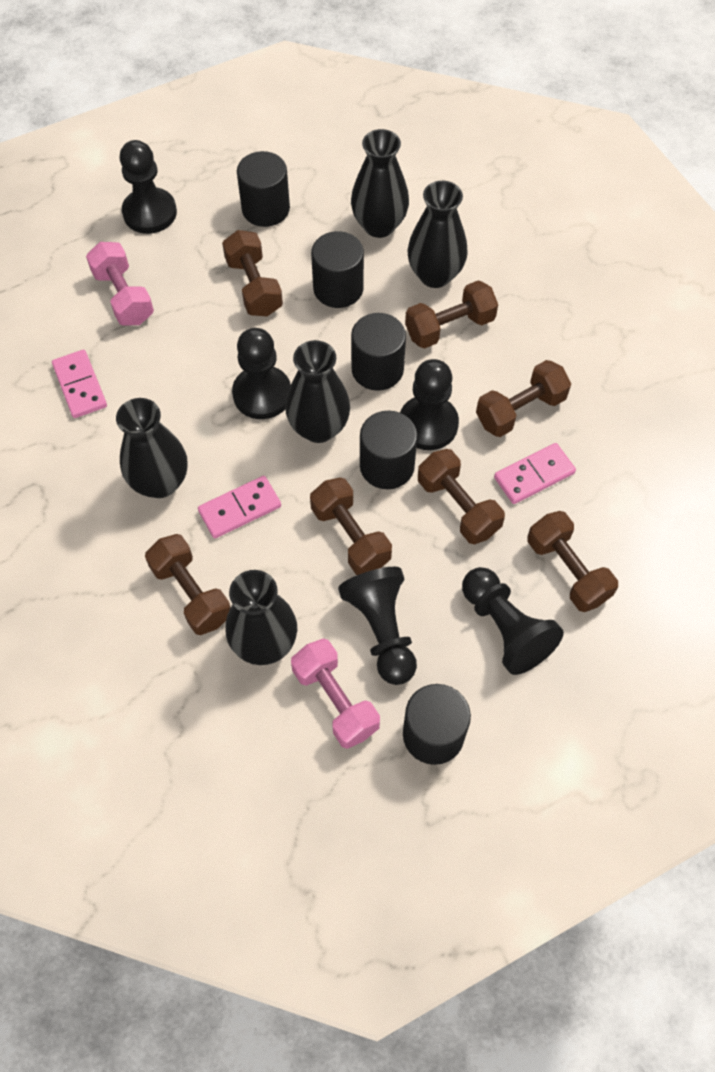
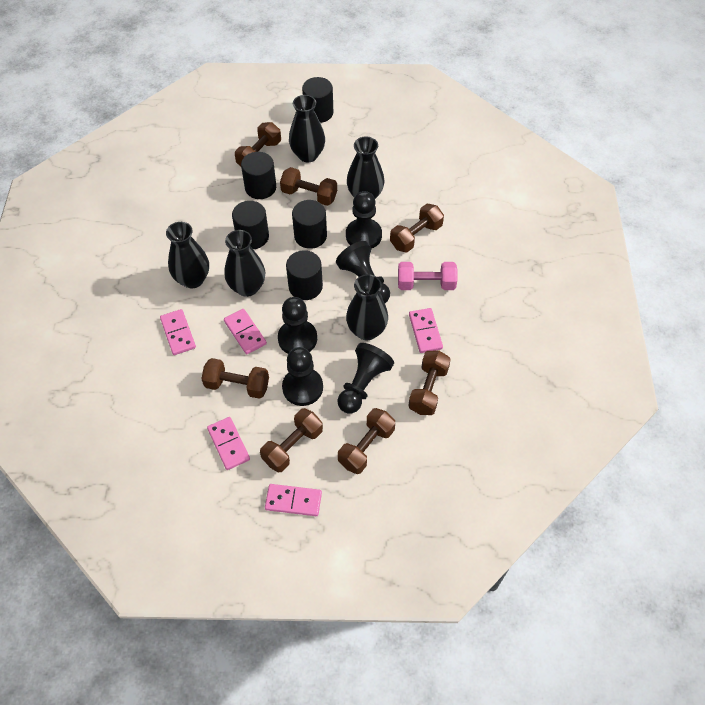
pink domino: [52,350,107,418] [198,476,281,538] [494,443,576,504] = 3 -> [160,309,196,355] [207,417,250,470] [224,309,267,354] [265,484,322,516] [409,308,443,353] = 5
pink dumbbell: [86,242,154,326] [291,639,380,749] = 2 -> [398,262,457,290] = 1

